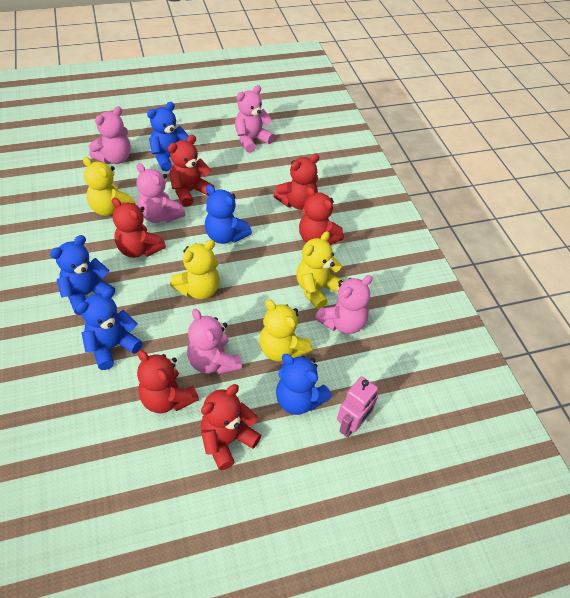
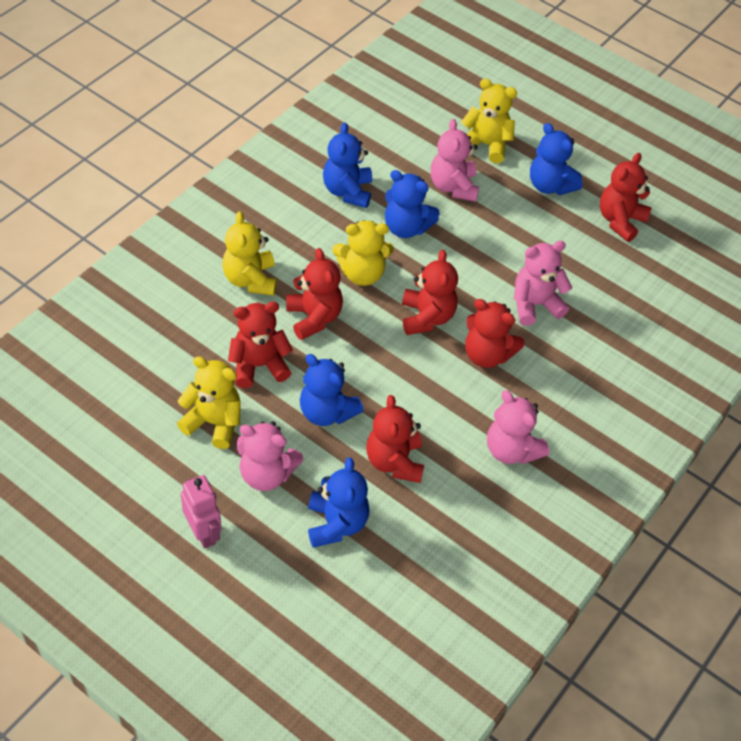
pink teddy bear: [89,106,131,164] [137,163,185,223] [187,309,242,375] [235,85,274,153] [315,275,373,334] = 5 -> [237,421,303,491] [431,119,479,202] [487,390,549,464] [514,241,572,326] = 4

